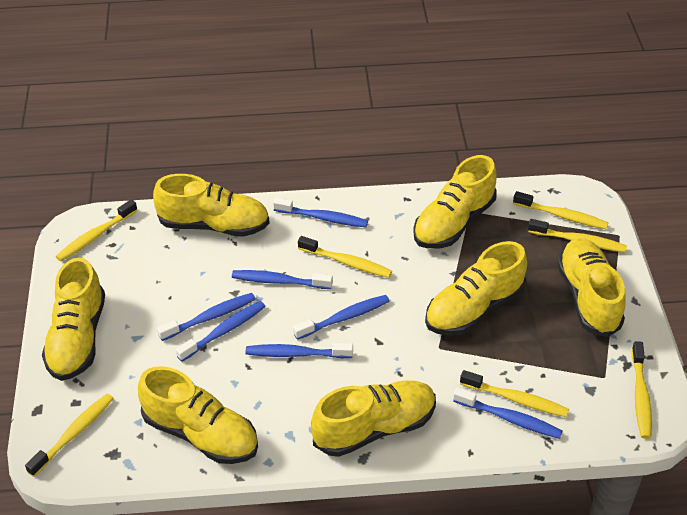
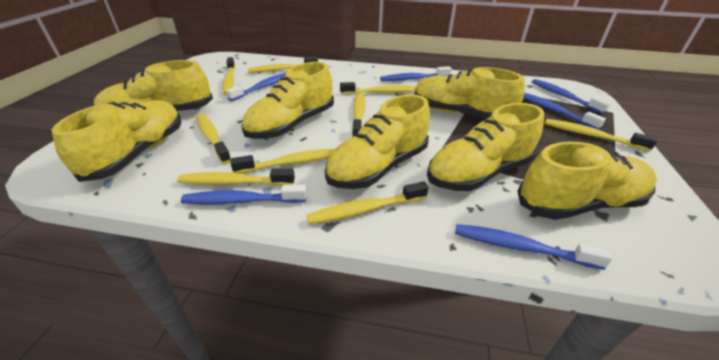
blue toothbrush: [157,293,256,341] [176,301,266,362] [232,270,333,289] [246,343,353,358] [273,198,368,227] [293,295,390,340] [453,387,563,439] = 7 -> [181,185,307,205] [226,73,286,101] [380,66,452,81] [455,224,613,270] [524,93,606,130] [532,79,610,114] = 6
yellow toothbrush: [25,394,114,477] [56,199,137,261] [298,236,392,278] [460,370,569,417] [513,191,608,229] [528,219,627,253] [632,341,652,439] = 7 -> [177,168,295,186] [196,114,231,164] [222,57,235,95] [230,149,335,173] [248,57,318,73] [306,181,428,224] [340,82,416,94] [352,92,365,137] [545,119,657,151] = 9

